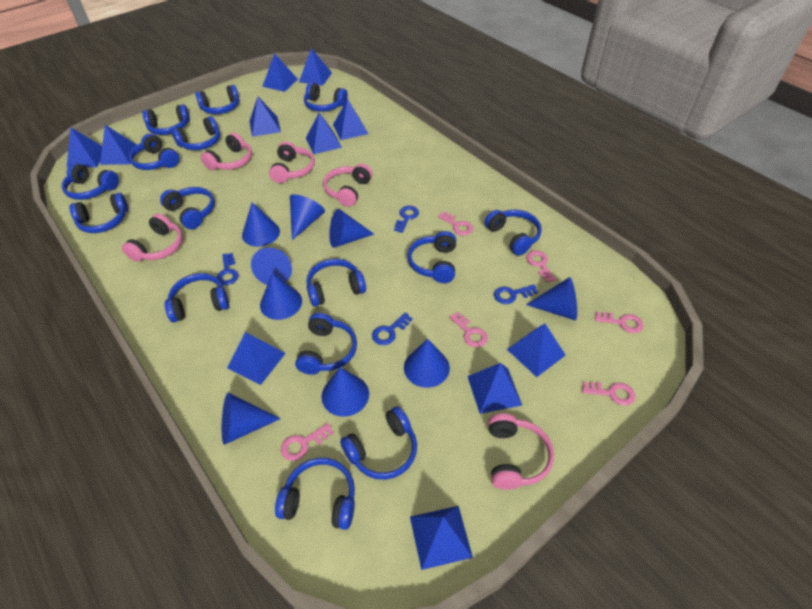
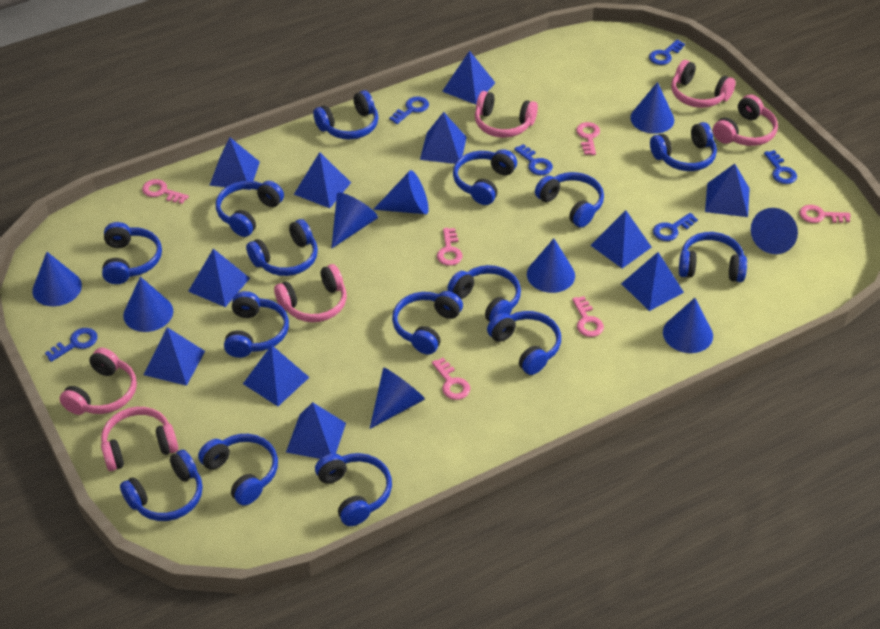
blue key: [217,253,239,285] [372,312,413,345] [394,206,419,233] [494,285,538,304] = 4 -> [45,328,98,362] [389,96,429,124] [514,144,553,175] [649,39,685,65] [653,213,698,241] [764,150,797,184] = 6
pink headphones: [122,214,183,262] [201,133,252,170] [269,141,315,183] [323,164,372,207] [488,413,554,490] = 5 -> [60,348,137,415] [101,407,178,471] [274,264,347,322] [475,91,538,138] [671,60,736,108] [713,94,778,146] = 6

